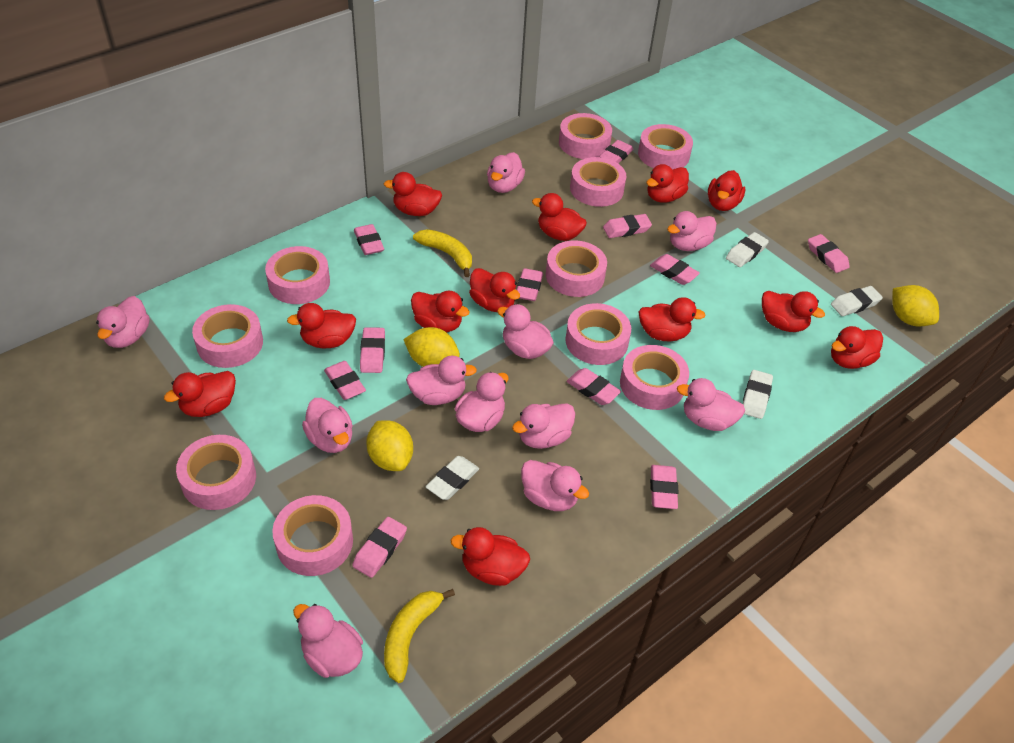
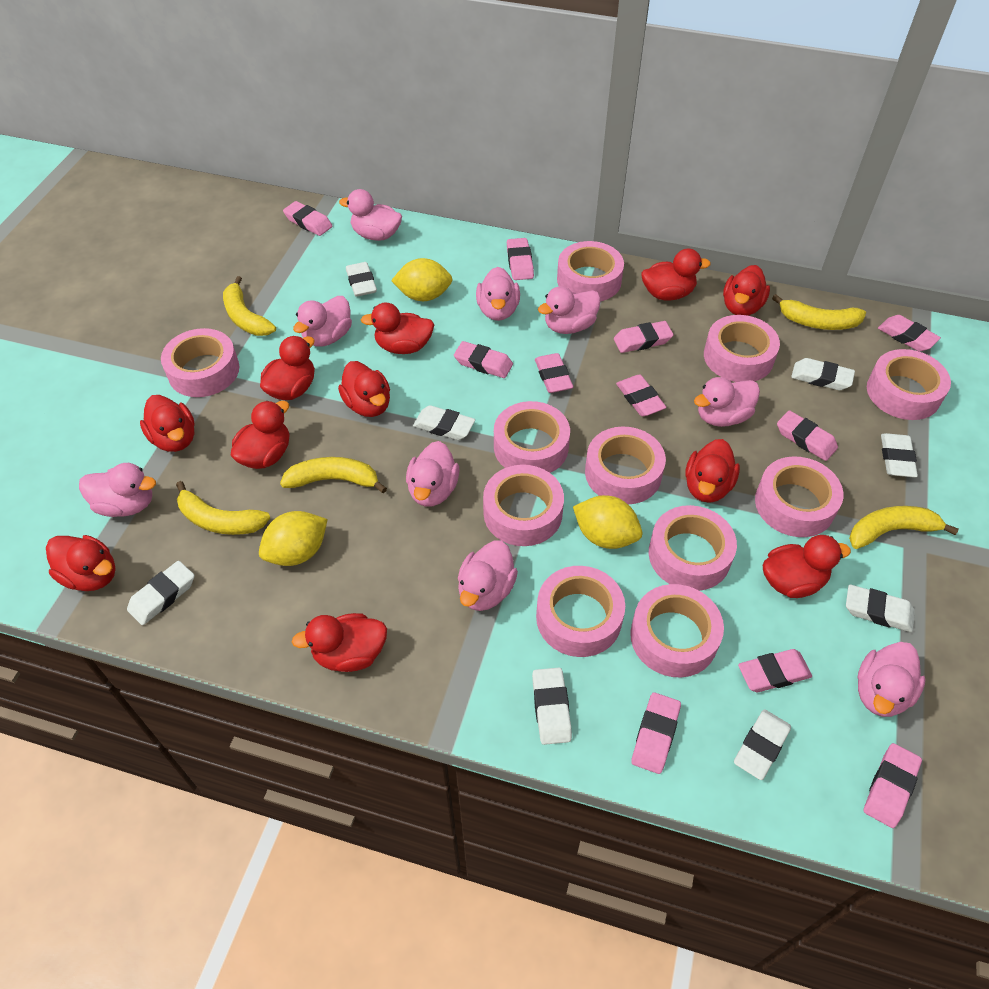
pink duck: [96,296,150,348] [293,604,363,678] [302,398,353,453] [406,356,477,405] [455,372,509,432] [487,152,525,193] [497,304,554,359] [512,403,575,449] [521,460,589,511] [667,211,717,251] [677,378,745,431] = 11 -> [79,463,156,517] [293,296,352,347] [339,189,402,241] [406,441,459,507] [458,541,518,611] [476,267,520,321] [538,286,601,334] [694,377,760,427] [858,642,926,717] = 9
pink tape: [176,435,256,510] [192,304,263,368] [265,246,330,304] [272,495,353,576] [546,241,607,297] [559,113,612,159] [565,303,631,365] [570,157,627,207] [620,345,689,410] [638,124,693,169] = 10 -> [161,328,239,397] [483,465,564,546] [494,401,570,473] [536,566,625,657] [557,241,624,301] [585,426,666,504] [630,584,724,677] [649,505,737,591] [704,315,780,382] [755,457,843,537] [867,349,951,420] = 11
red duck: [164,371,236,417] [287,303,356,348] [384,172,442,216] [411,291,470,333] [450,527,530,586] [469,268,520,312] [532,193,587,241] [639,297,706,341] [646,164,689,203] [708,170,745,211] [762,291,825,332] [831,326,883,369] = 12 -> [46,535,116,591] [140,395,195,452] [230,401,290,469] [260,336,315,400] [292,613,387,672] [338,361,390,417] [361,302,434,354] [641,248,711,300] [685,439,740,503] [723,265,770,316] [763,535,851,598] = 11
white eraser: [426,456,479,500] [726,232,769,267] [743,370,773,419] [831,286,883,316] = 4 -> [127,561,194,625] [346,262,377,297] [413,405,475,440] [532,668,572,745] [734,709,791,780] [791,358,855,390] [846,585,915,632] [881,433,918,477] = 8
yellow banana: [384,589,455,683] [413,229,472,277] = 2 -> [176,481,270,535] [223,276,276,336] [280,457,387,493] [772,294,866,330] [849,506,959,549] = 5

